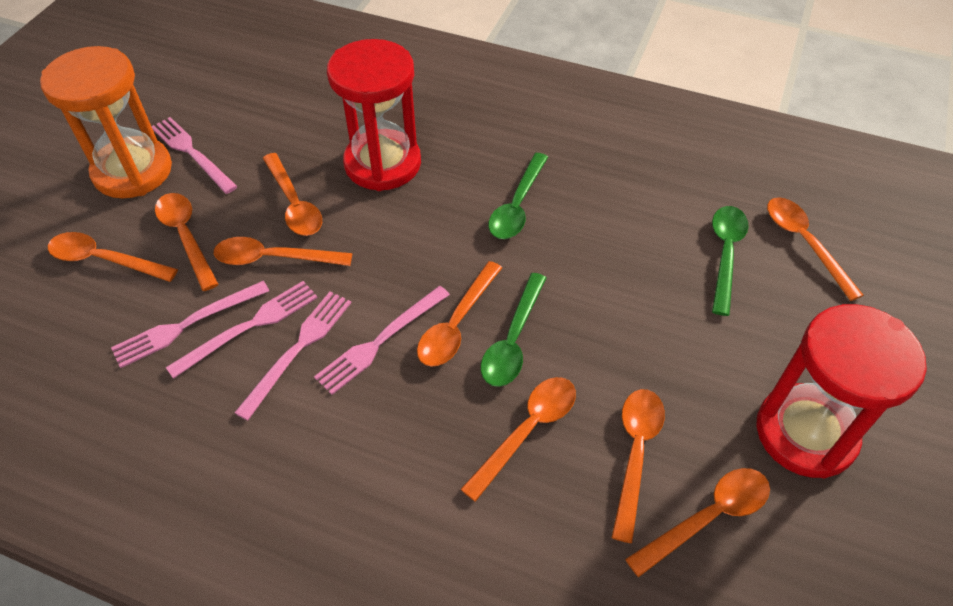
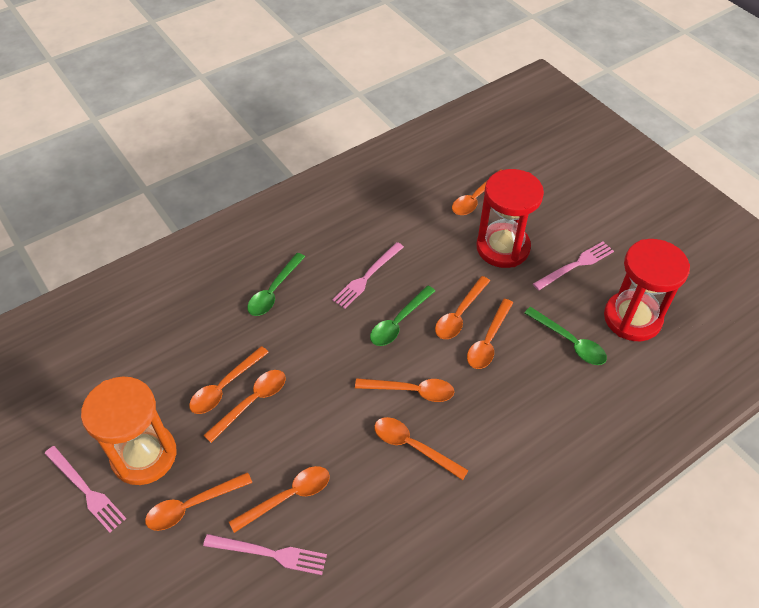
pink fork: [111,281,269,368] [151,117,238,194] [166,281,318,379] [234,291,352,421] [314,286,450,395] = 5 -> [44,446,126,533] [203,534,327,575] [332,242,404,309] [533,241,614,290] = 4

